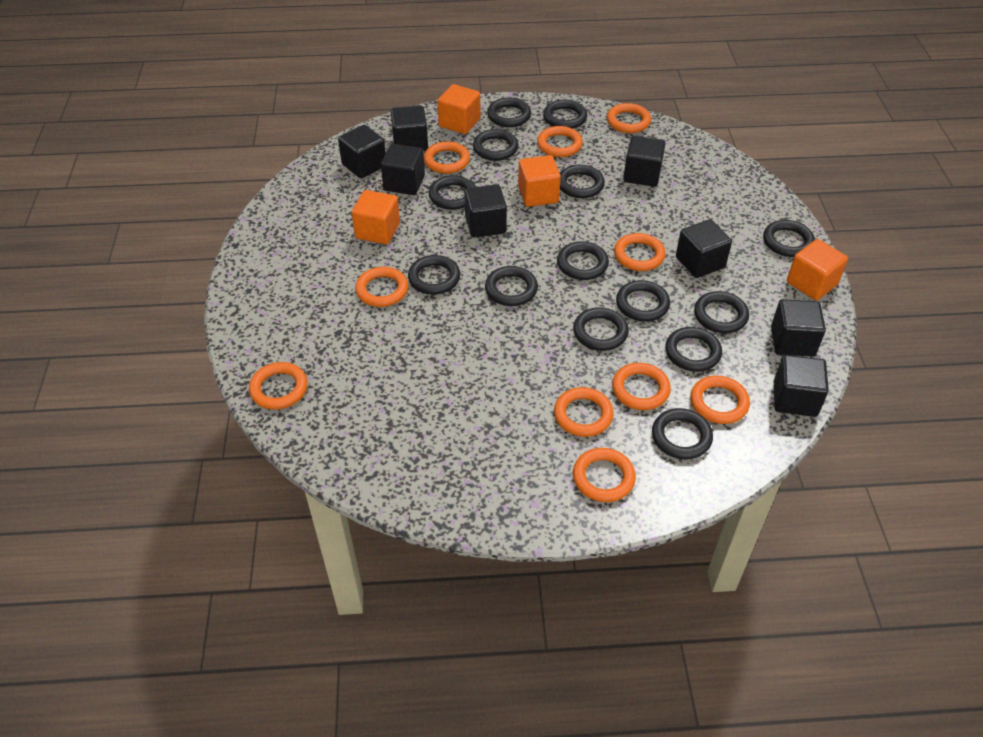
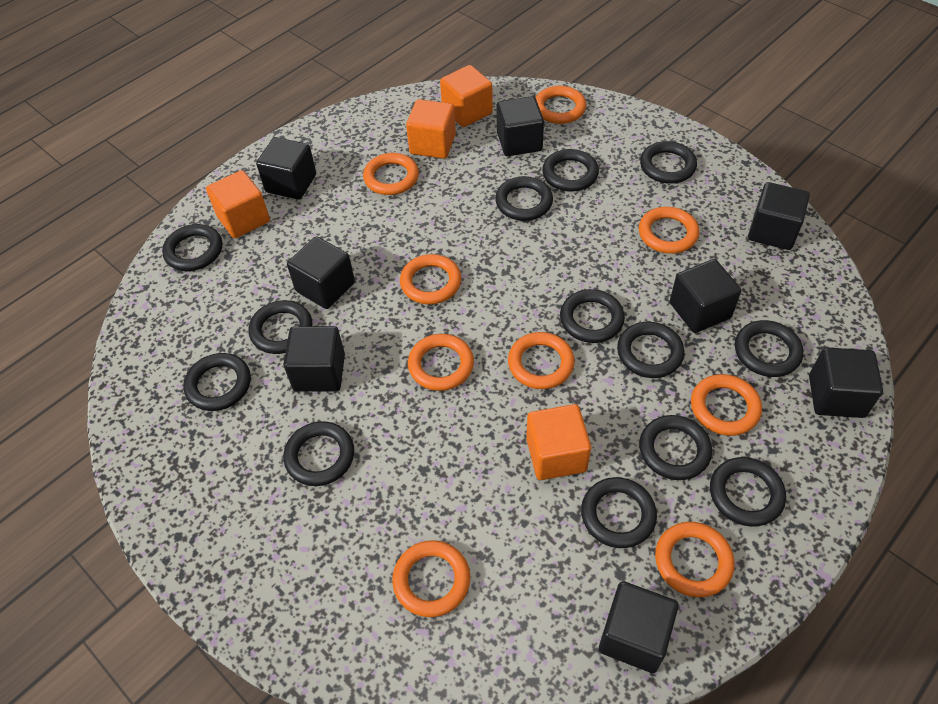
black ring: [408,255,460,295] [429,175,475,210] [473,129,519,161] [485,266,538,306] [487,98,531,127] [543,100,587,129] [557,241,609,280] [560,165,605,198] [573,307,629,351] [616,280,670,322] [652,408,713,460] [665,327,722,372] [694,291,749,333] [763,220,815,257] = 14 -> [162,224,222,271] [184,353,251,411] [248,300,313,354] [283,421,354,486] [495,176,553,221] [542,149,599,192] [560,289,625,343] [581,477,657,548] [617,322,684,378] [639,415,712,480] [640,141,697,184] [710,457,786,527] [735,320,803,377] = 13
orange ring: [249,362,308,410] [355,267,408,307] [424,141,470,174] [537,126,583,157] [554,387,614,437] [573,448,636,502] [607,103,651,133] [612,363,671,410] [614,233,666,271] [690,375,750,424] = 10 -> [363,153,419,195] [392,540,470,617] [400,254,461,304] [408,334,474,391] [508,332,575,389] [536,86,586,124] [639,207,699,254] [655,522,735,597] [691,374,762,436] = 9

